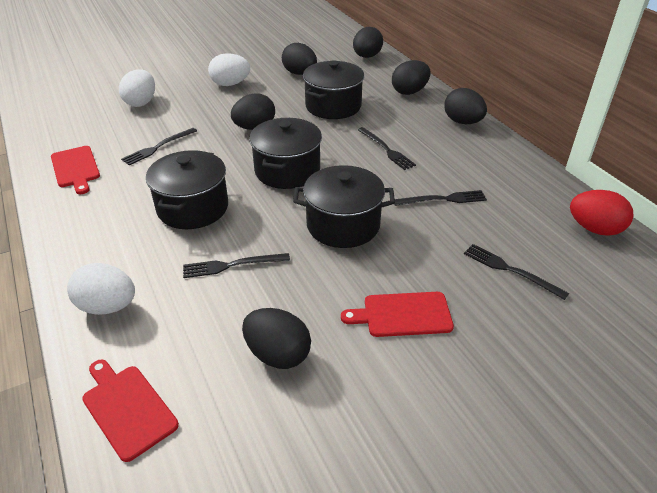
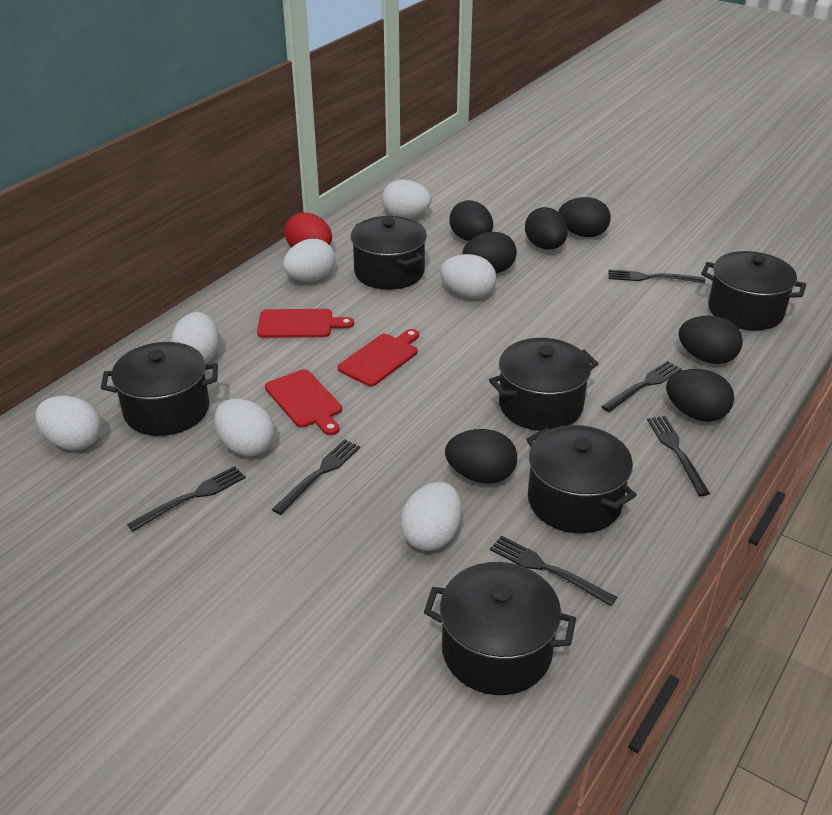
black egg: [231,93,275,130] [242,308,311,369] [282,43,317,75] [353,27,383,58] [392,60,431,95] [444,88,487,124] = 6 -> [445,429,517,484] [449,200,493,241] [463,232,517,273] [525,207,568,249] [558,197,611,237] [666,369,734,422] [679,315,743,364] = 7
black fork: [121,128,197,165] [183,253,290,278] [358,127,416,170] [394,190,487,206] [464,244,569,300] = 5 -> [127,466,246,532] [272,439,360,515] [490,536,617,606] [601,361,682,412] [608,270,705,283] [647,416,710,496] = 6
black pot: [146,150,228,229] [249,118,322,189] [293,165,395,248] [303,60,364,119] = 4 -> [101,342,218,436] [351,216,427,290] [424,562,576,695] [489,338,599,431] [526,425,637,533] [701,251,806,331] = 6
white egg: [67,263,135,315] [119,69,155,107] [208,53,250,86] = 3 -> [35,396,102,450] [171,312,219,363] [214,399,275,456] [283,239,335,282] [382,180,432,218] [400,482,462,551] [440,254,496,298] = 7

